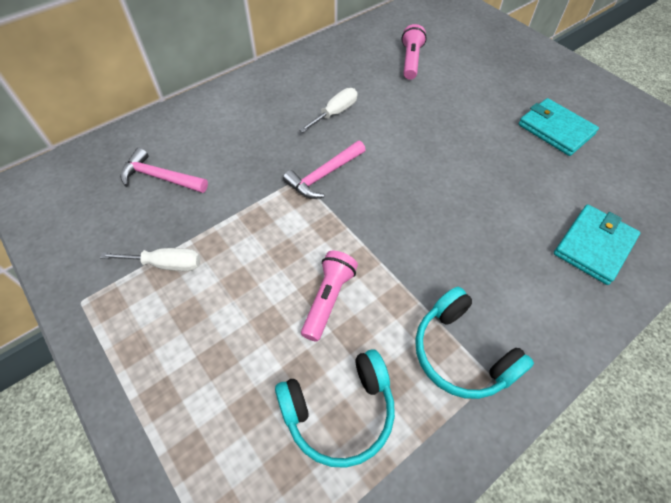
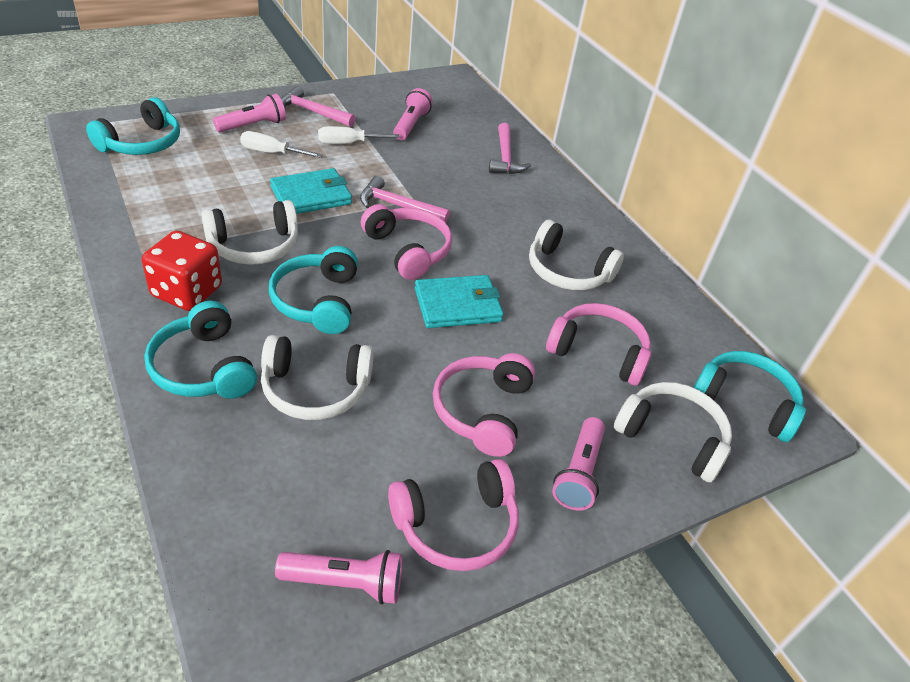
pink flashlight: [301,251,358,342] [402,24,427,80] = 2 -> [213,94,286,133] [275,550,402,605] [393,88,433,140] [552,417,605,511] = 4
pink hammer: [120,148,208,193] [283,141,366,199] = 2 -> [281,86,355,127] [360,176,450,223] [489,123,531,174] = 3
pink headphones: none = 0 -> [361,204,452,280] [388,459,519,571] [433,353,535,457] [546,303,651,386] = 4
red dice: none = 0 -> [142,230,222,311] = 1
turquoise headphones: [275,349,395,468] [415,287,534,399] = 2 -> [86,97,180,155] [144,301,257,399] [269,246,358,334] [694,351,806,442] = 4
white headphones: none = 0 -> [202,200,298,265] [261,335,374,420] [529,220,624,290] [614,382,732,483] = 4

